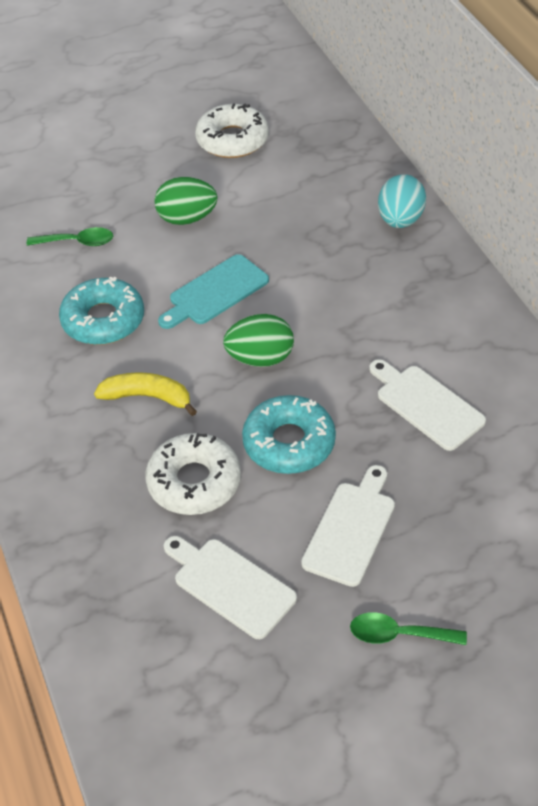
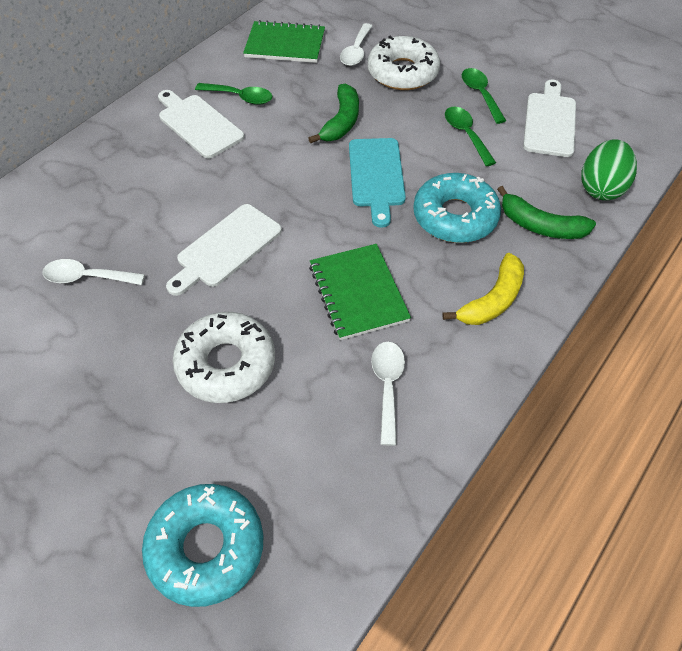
green banana: none = 0 -> [308,84,359,143] [497,186,596,239] = 2
green egg: [154,177,217,225] [223,314,294,367] = 2 -> [582,139,637,200] = 1
green notebook: none = 0 -> [243,20,325,63] [309,244,411,340] = 2
green spoon: [27,227,113,246] [350,612,467,645] = 2 -> [195,83,272,105] [445,106,496,166] [462,68,506,124] = 3
turquoise egg: [378,174,426,228] = 1 -> none = 0
white spoon: none = 0 -> [42,259,145,285] [340,23,372,66] [371,342,405,446] = 3

